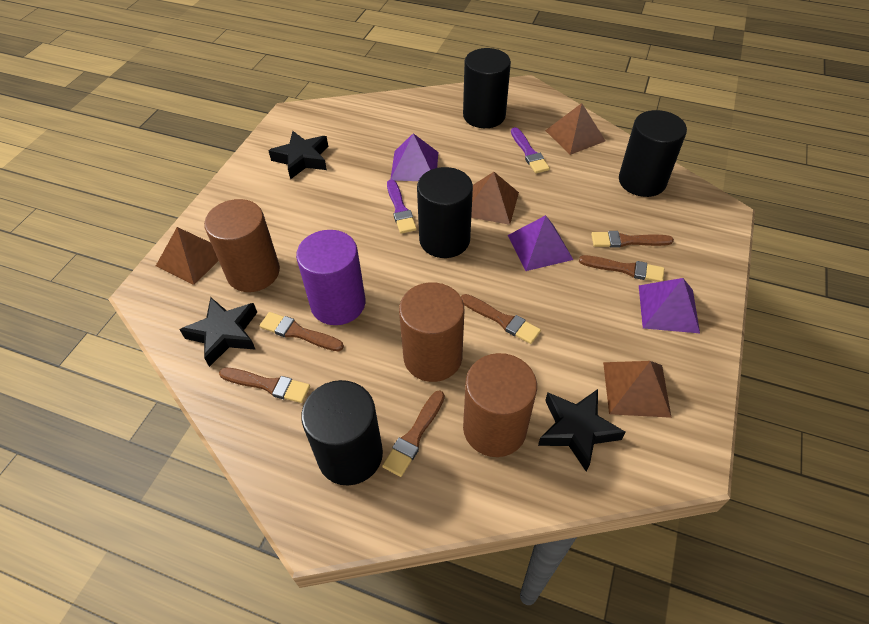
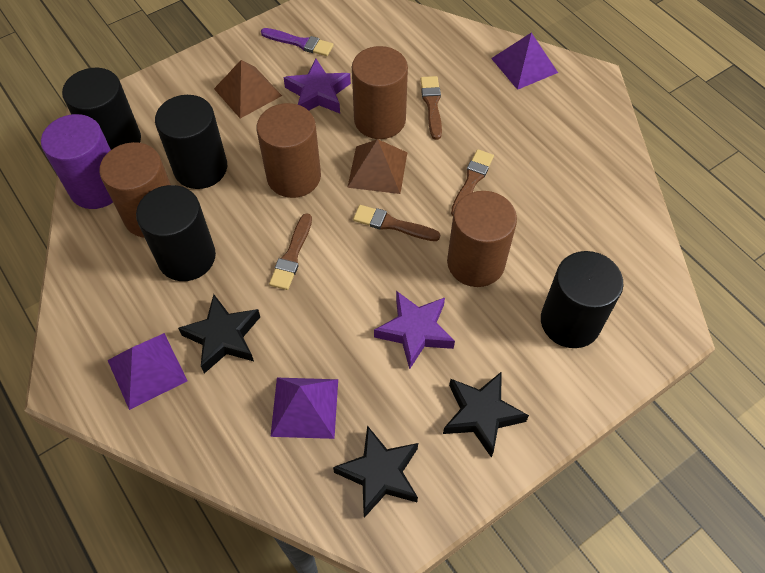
brown brush: [219,368,310,403] [260,312,344,351] [382,390,445,477] [461,294,541,344] [579,255,664,282] [591,231,674,248] = 6 -> [269,213,312,290] [353,205,440,241] [421,76,442,140] [451,149,494,216] = 4
brown cylinder: [204,199,280,292] [399,282,464,382] [463,353,537,457] = 3 -> [99,142,171,238] [256,103,321,198] [352,46,408,139] [447,191,517,287] = 4
brown pyramid: [156,227,219,285] [471,172,519,225] [545,103,605,155] [603,361,672,418] = 4 -> [214,60,282,118] [347,139,408,194] = 2
purple brush: [387,179,417,234] [511,127,550,173] = 2 -> [261,28,334,56] = 1
purple star: none = 0 -> [283,59,351,113] [374,291,455,369] = 2

